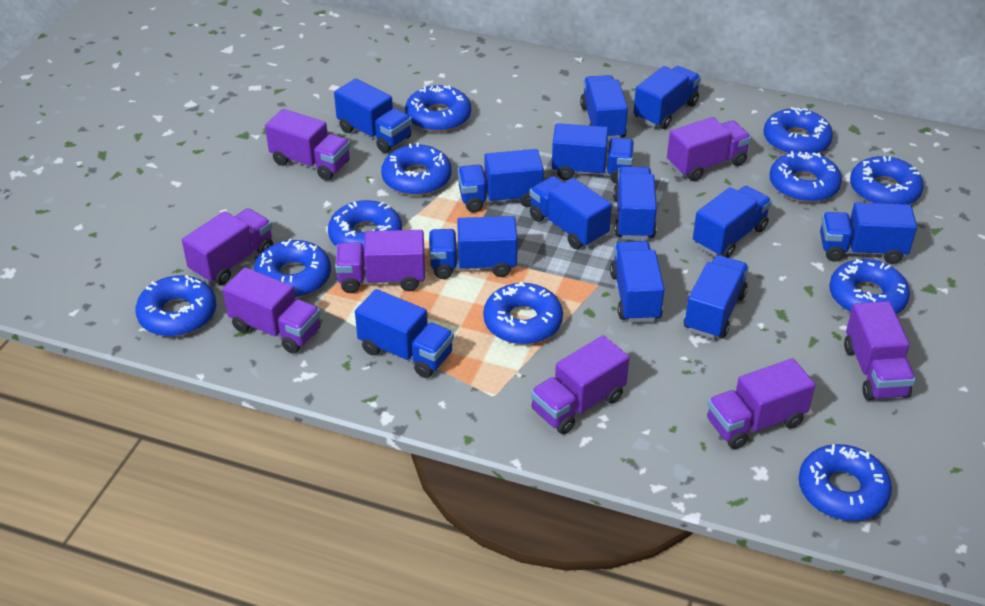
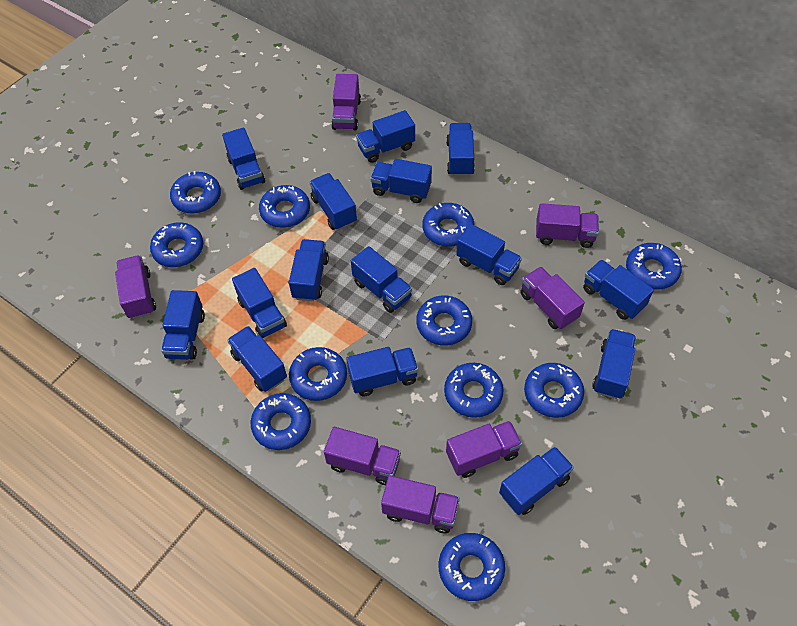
blue truck: [334,79,412,153] [355,289,454,378] [429,216,518,279] [458,149,544,213] [529,176,612,249] [552,123,634,184] [580,75,628,140] [610,241,664,322] [613,166,657,240] [633,66,701,129] [684,255,749,339] [693,186,772,258] [820,202,917,264] = 13 -> [161,290,205,360] [222,127,265,190] [227,326,287,392] [232,268,287,338] [289,239,329,301] [310,173,357,230] [346,347,418,396] [351,246,412,313] [356,110,415,163] [370,159,432,203] [446,123,475,176] [456,224,522,285] [499,446,574,515] [583,260,654,320] [592,329,636,399] = 15
purple truck: [182,208,273,285] [222,267,321,354] [265,109,350,181] [335,230,425,293] [531,335,630,434] [667,117,751,181] [707,358,815,449] [844,301,916,401] = 8 -> [115,255,156,319] [324,427,401,485] [331,74,361,130] [381,475,460,533] [446,421,522,478] [520,267,585,329] [536,203,599,248] = 7

